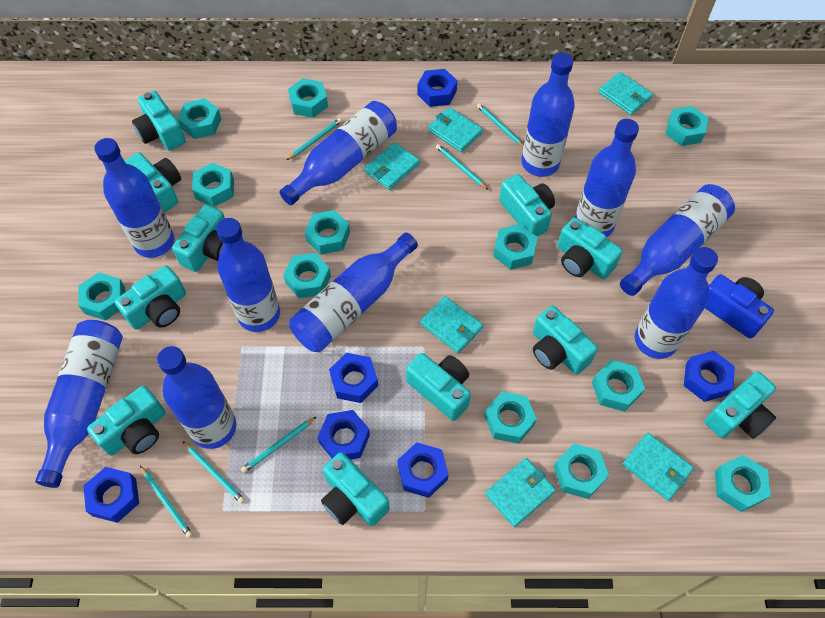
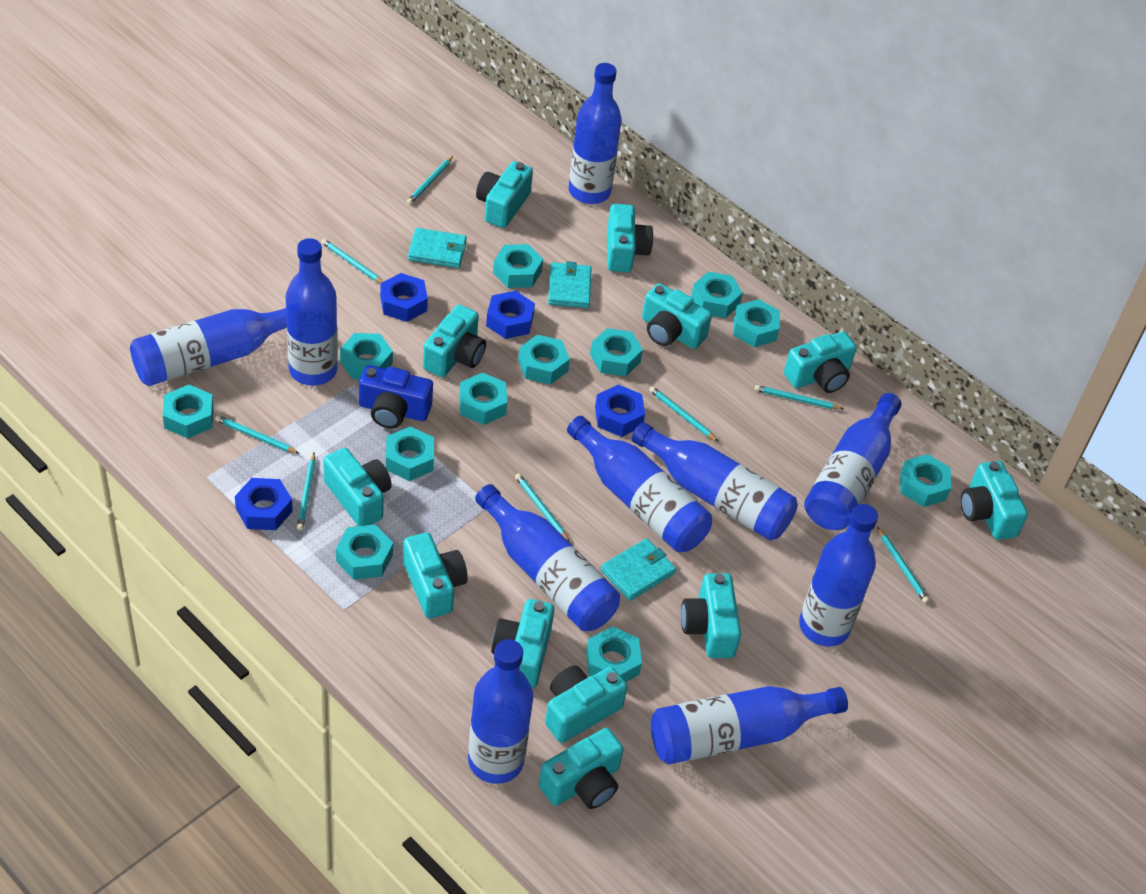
blue nut: [83,467,139,523] [318,410,370,460] [329,353,378,403] [398,442,449,498] [417,69,457,107] [684,351,735,402] = 6 -> [235,478,293,530] [380,273,428,322] [486,291,535,339] [595,385,645,437] = 4
turquoise camera: [87,386,166,456] [115,266,186,330] [125,152,181,213] [132,91,186,151] [172,205,225,272] [321,452,390,526] [406,353,471,421] [499,174,555,237] [533,306,598,374] [557,218,623,279] [705,371,776,439] = 11 -> [323,448,392,526] [403,532,468,619] [423,304,486,377] [476,161,533,228] [491,599,554,688] [539,728,624,809] [545,666,627,743] [607,204,653,272] [642,283,712,349] [681,573,741,658] [784,331,857,393] [960,461,1028,540] = 12
turquoise pencil: [140,466,193,538] [183,441,245,504] [241,416,317,473] [287,118,342,160] [436,144,488,190] [477,103,524,147] = 6 -> [215,415,300,454] [297,453,315,530] [321,239,384,283] [407,156,453,204] [515,473,570,543] [649,386,719,442] [755,385,844,409] [877,527,929,603] = 8
turquoise wallet: [364,142,420,190] [420,296,483,354] [428,107,483,152] [485,458,556,527] [598,72,653,115] [622,433,694,501] = 6 -> [408,228,467,268] [548,261,591,308] [601,538,676,601] = 3

